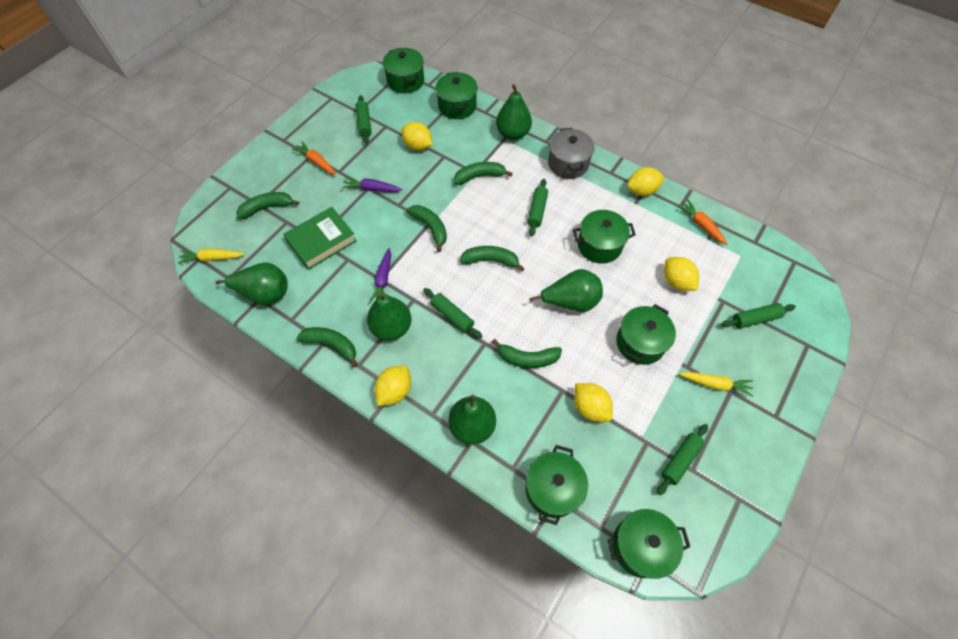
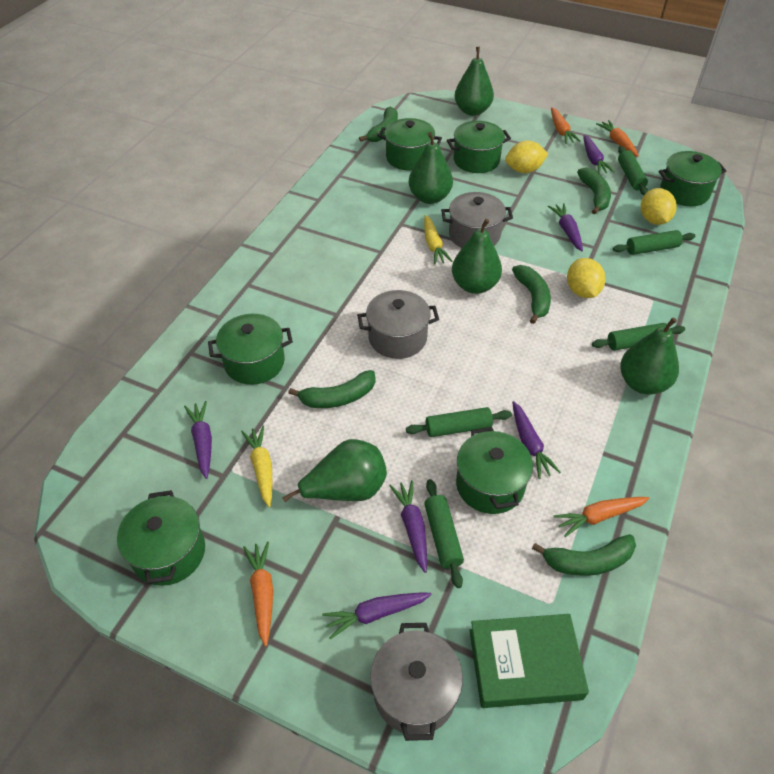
green banana: [237,192,299,219] [297,327,357,367] [407,205,447,252] [454,162,513,185] [460,246,525,271] [492,339,562,368] = 6 -> [289,370,376,408] [359,106,398,142] [512,265,551,324] [532,534,636,576] [577,167,611,214] = 5
grey pot: [548,128,595,179] = 1 -> [357,290,439,359] [370,623,463,741] [441,192,513,248] = 3
orange carrot: [292,141,336,175] [677,199,727,245] = 2 -> [243,541,273,646] [551,107,581,144] [553,497,649,537] [596,120,639,157] = 4
purple carrot: [342,177,402,192] [369,248,391,303] = 2 -> [184,401,212,479] [322,593,432,639] [389,480,427,573] [512,401,561,479] [548,203,583,251] [583,135,615,174] = 6
yellow lemon: [375,365,411,406] [401,122,432,150] [574,383,613,422] [627,167,664,196] [664,257,699,291] = 5 -> [505,141,548,173] [567,258,605,298] [641,188,676,225] = 3

